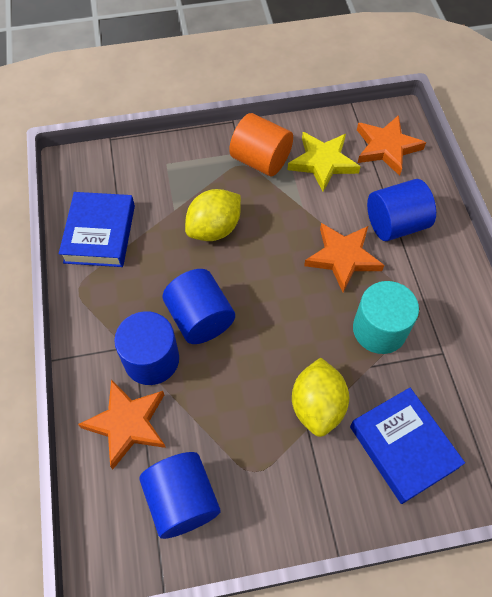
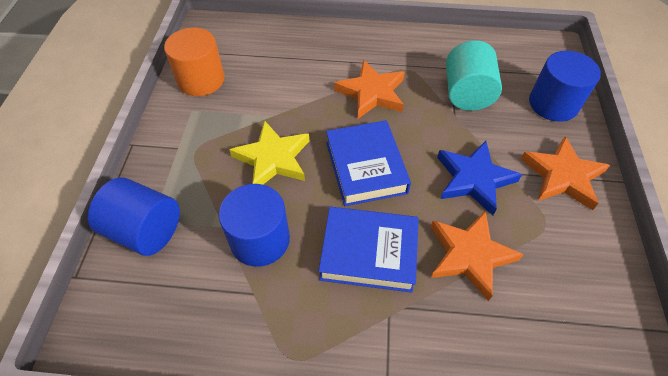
blue cylinder: [114,311,179,385] [139,452,220,539] [162,269,235,344] [367,179,436,241] = 4 -> [88,177,180,256] [219,184,290,267] [529,51,601,122] = 3
blue star: none = 0 -> [437,141,522,216] = 1
yellow lemon: [185,189,241,241] [292,358,349,437] = 2 -> none = 0

